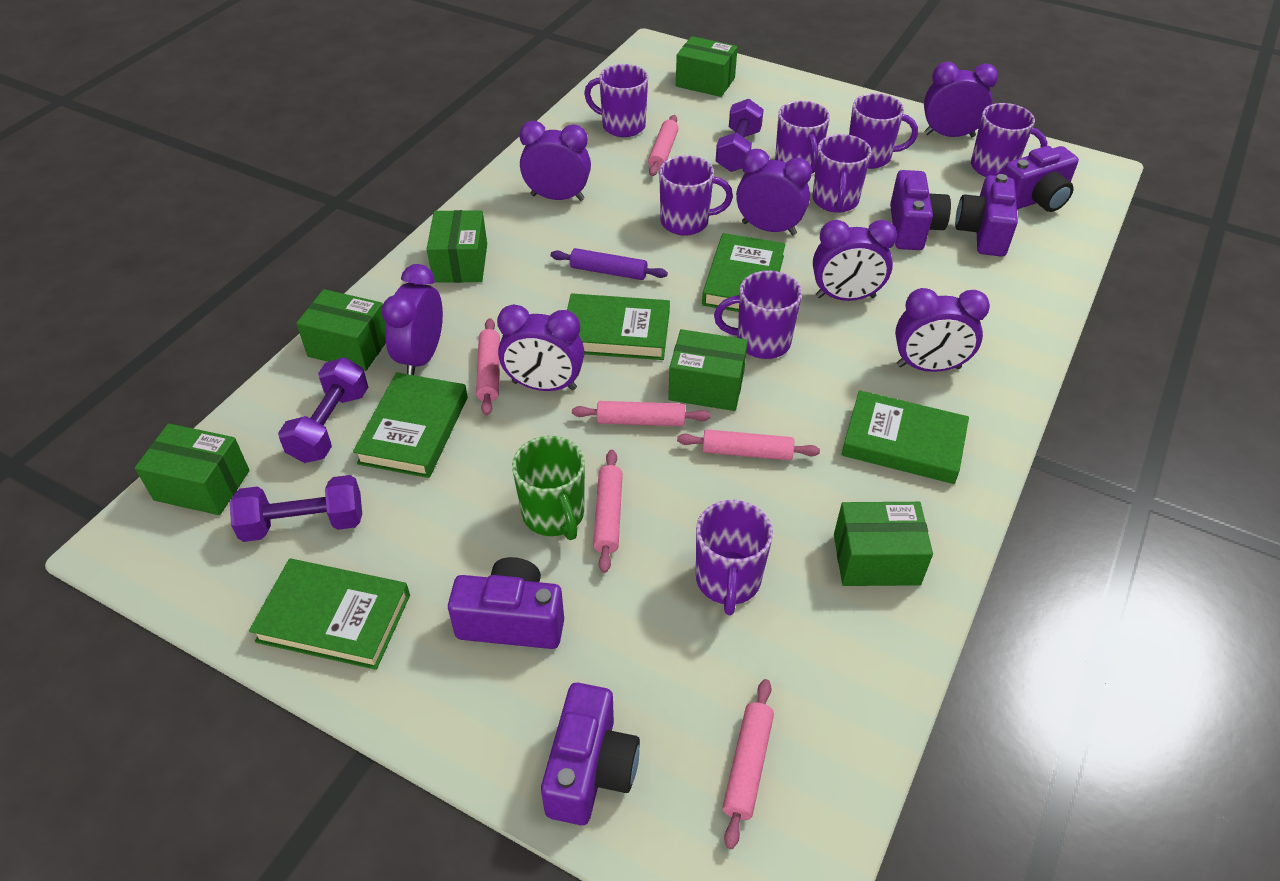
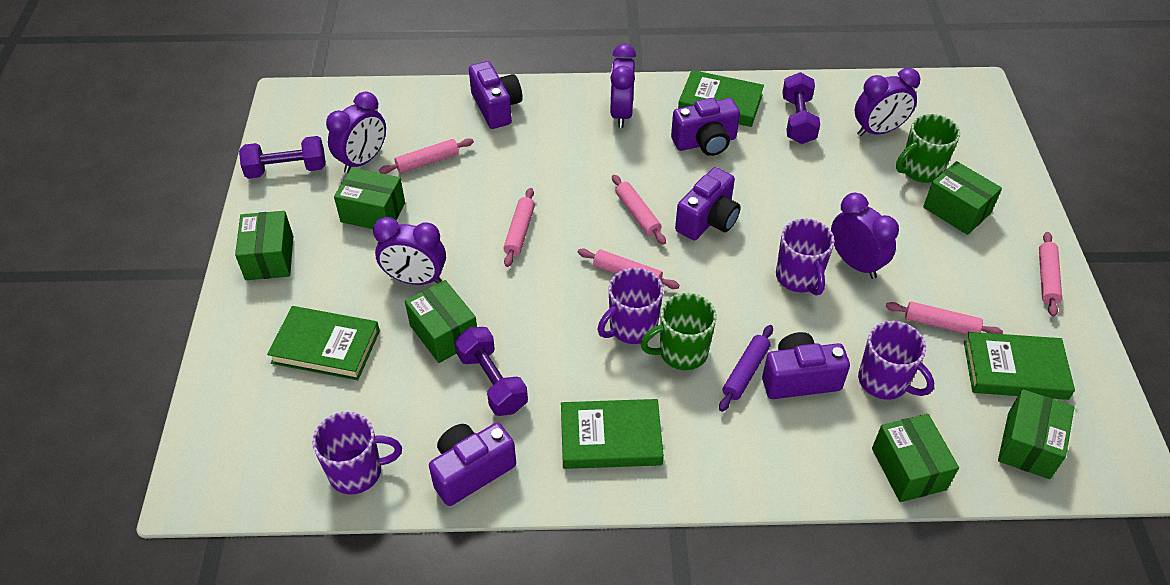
green book: [249,559,410,670] [353,372,468,478] [567,293,670,360] [702,233,786,312] [842,390,969,484] = 5 -> [267,306,380,380] [561,399,664,469] [678,70,764,127] [964,332,1075,400] = 4
green mug: [512,436,585,540] = 1 -> [641,293,717,370] [896,114,960,183] = 2
purple clock: [382,264,443,375] [497,304,585,391] [519,121,591,201] [736,149,812,235] [813,220,897,301] [895,288,990,372] [924,62,998,137] = 7 -> [326,92,386,173] [373,217,446,285] [610,44,636,128] [831,193,899,279] [855,68,920,136] = 5
purple mug: [584,64,648,137] [659,155,733,236] [696,500,773,615] [714,271,802,359] [775,101,830,174] [813,134,872,213] [849,93,918,169] [971,103,1047,177] = 8 -> [312,412,402,494] [598,268,663,344] [776,218,835,296] [858,321,934,400] = 4

